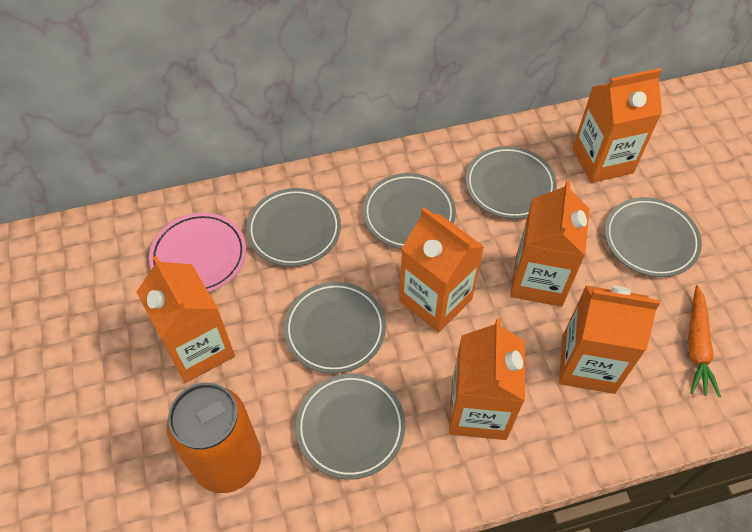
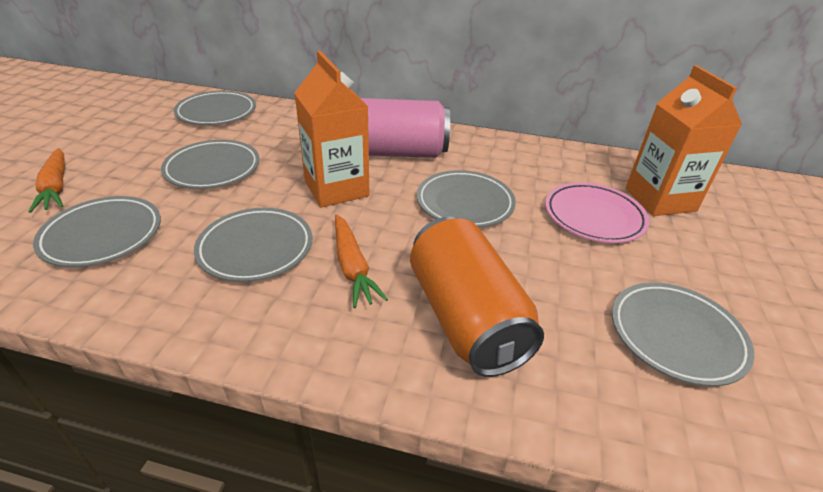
orange carrot: [688,285,721,397] = 1 -> [28,148,65,213] [335,214,388,308] = 2
orange carton: [136,256,235,383] [399,207,484,333] [449,319,525,440] [510,180,589,307] [559,285,660,394] [572,68,662,183] = 6 -> [294,51,369,208] [626,65,742,216] = 2
pink can: none = 0 -> [361,98,450,158] = 1

